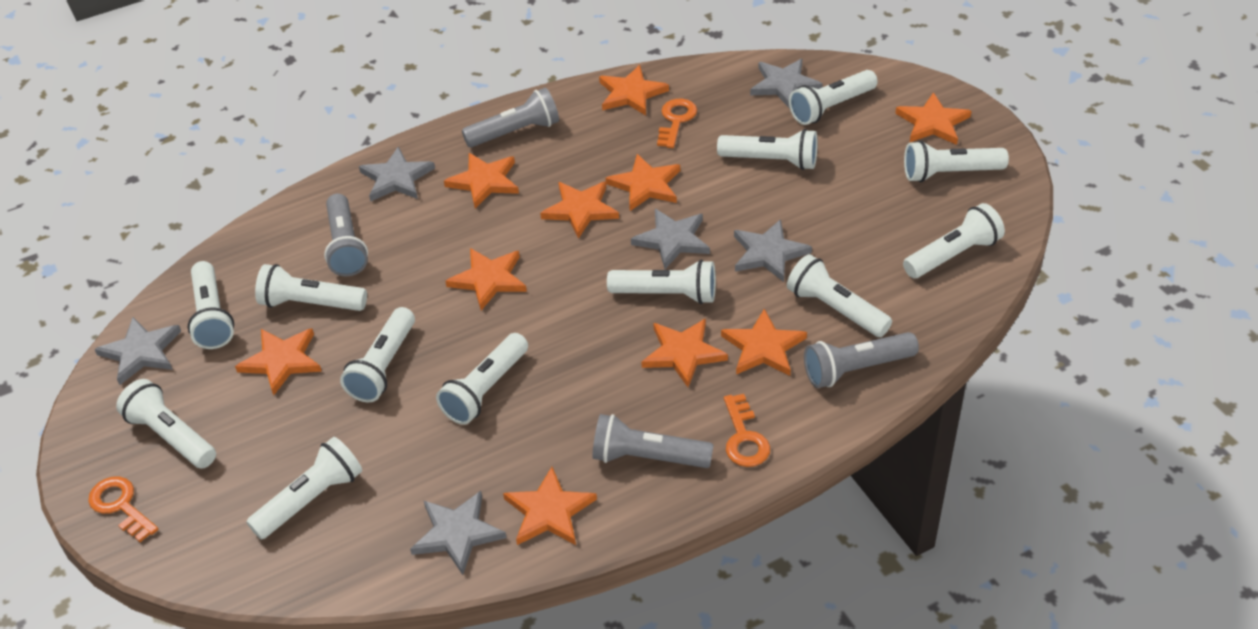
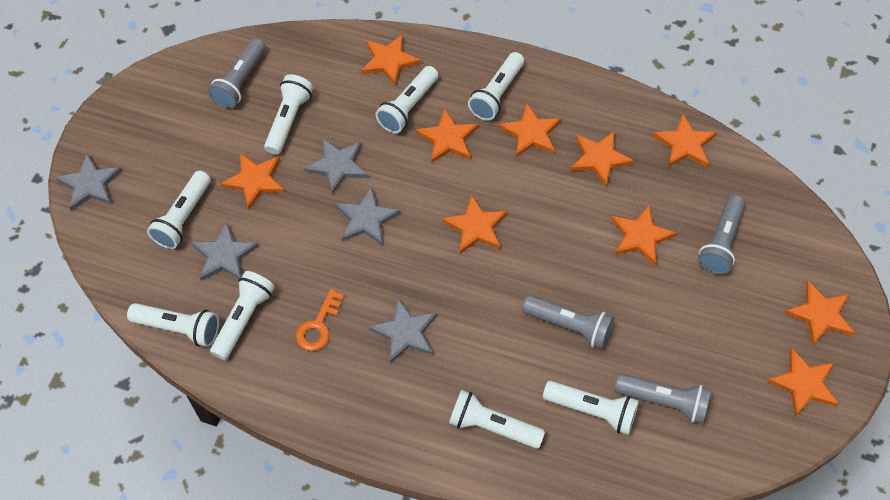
grey star: [95,317,181,385] [359,147,435,202] [410,491,506,575] [631,209,710,269] [734,219,812,282] [750,59,823,109] = 6 -> [56,153,122,211] [191,222,259,281] [304,138,368,194] [336,186,401,246] [369,298,437,364] = 5
orange key: [88,476,159,542] [657,99,697,148] [724,394,770,467] = 3 -> [296,289,344,351] = 1
white flashlight: [116,379,216,469] [188,261,234,349] [246,437,362,540] [255,264,367,311] [340,307,415,402] [436,333,528,425] [607,260,716,304] [717,129,817,170] [787,254,892,337] [789,70,878,125] [903,203,1005,278] [904,141,1009,182] = 12 -> [127,303,219,347] [147,171,211,249] [210,271,275,360] [264,74,313,155] [375,66,439,133] [449,390,545,449] [468,52,524,121] [543,381,639,435] = 8

